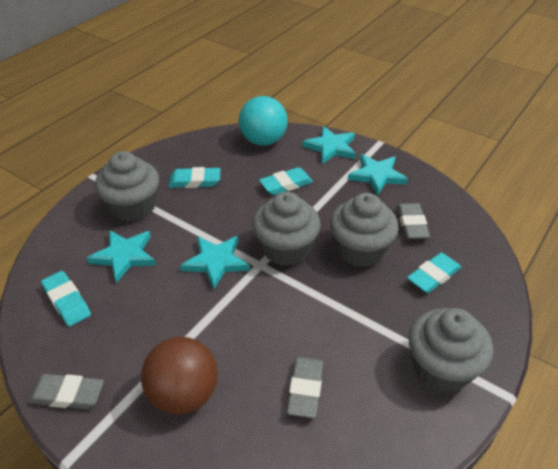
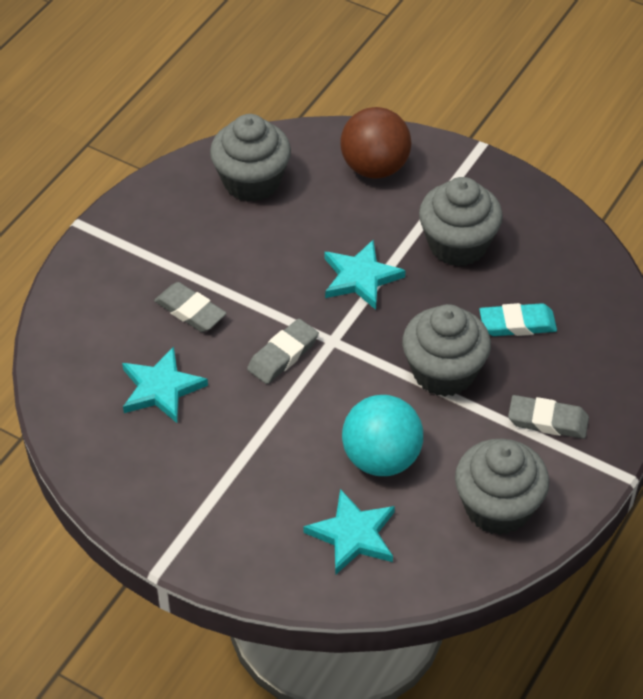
turquoise eraser: [41,271,91,327] [168,167,220,188] [259,167,313,195] [407,253,461,293] = 4 -> [479,303,557,336] = 1
turquoise star: [87,230,156,283] [180,236,250,290] [302,126,356,164] [348,154,408,196] = 4 -> [122,347,208,423] [303,489,395,575] [325,240,406,310] = 3

